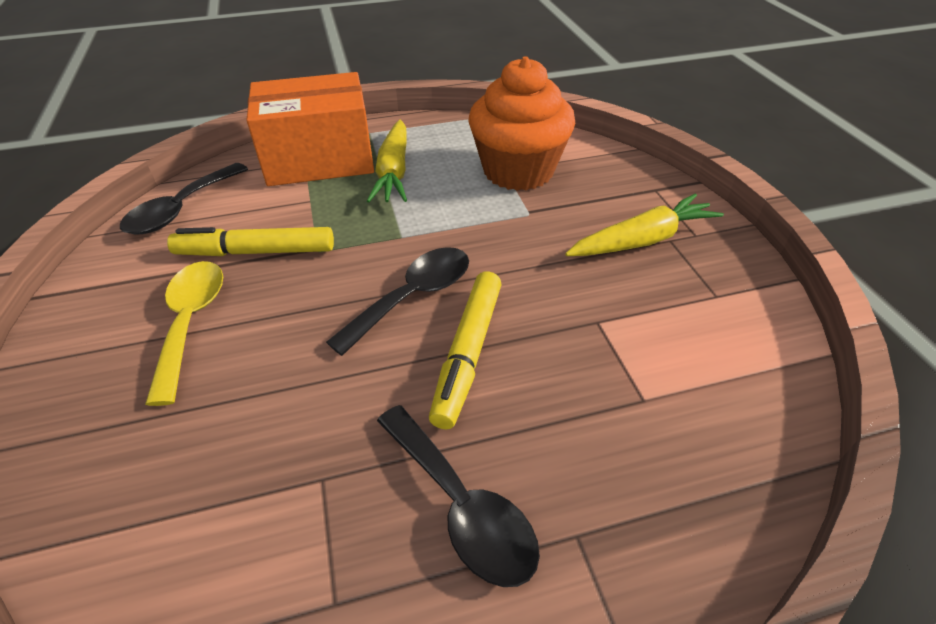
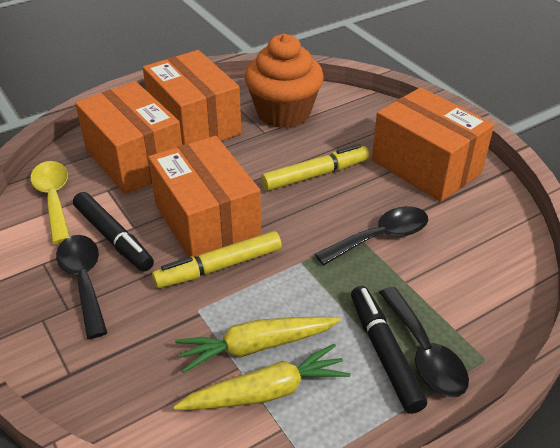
black marker: none = 0 -> [73,192,154,272] [351,286,427,414] = 2
orange box: [246,72,374,186] = 1 -> [75,81,182,195] [143,50,242,145] [148,136,261,258] [372,87,494,202] = 4

